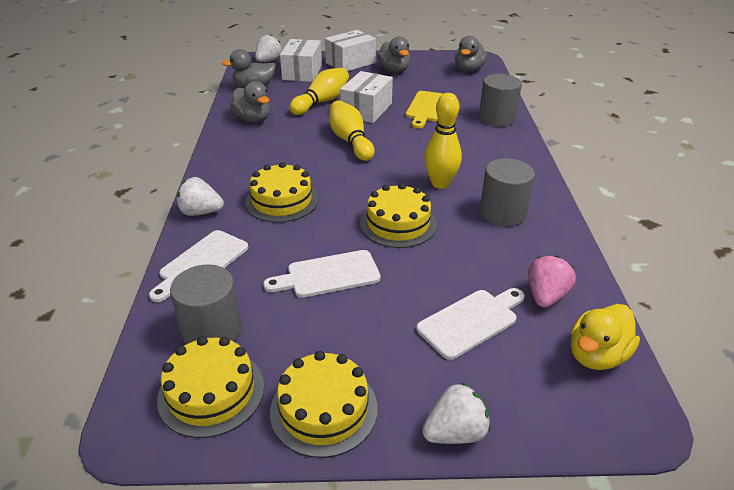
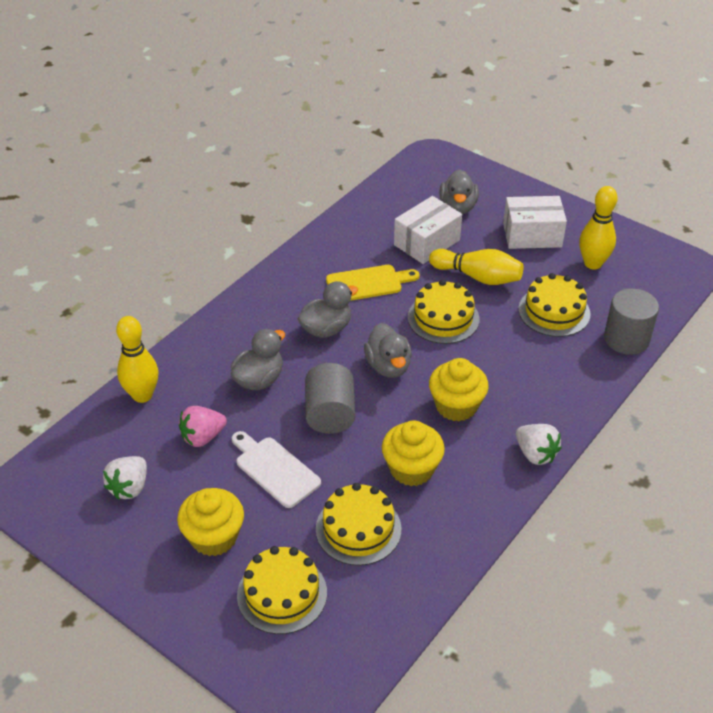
grey cylinder: [170,264,242,344] [479,74,522,126] [480,158,535,226] = 3 -> [305,363,355,434] [604,288,659,355] = 2
white box: [280,39,322,82] [325,30,376,71] [340,71,393,123] = 3 -> [394,196,462,264] [503,196,567,249] = 2
white cutting board: [149,230,248,302] [263,250,381,298] [416,288,525,360] = 3 -> [232,431,321,508] = 1
white strawberry: [177,177,224,216] [255,34,282,62] [422,383,490,444] = 3 -> [103,456,147,500] [516,424,562,465] = 2
yellow cupcake: none = 0 -> [177,488,244,556] [382,420,445,486] [429,358,489,421] = 3
yellow duck: [571,304,640,370] = 1 -> none = 0

